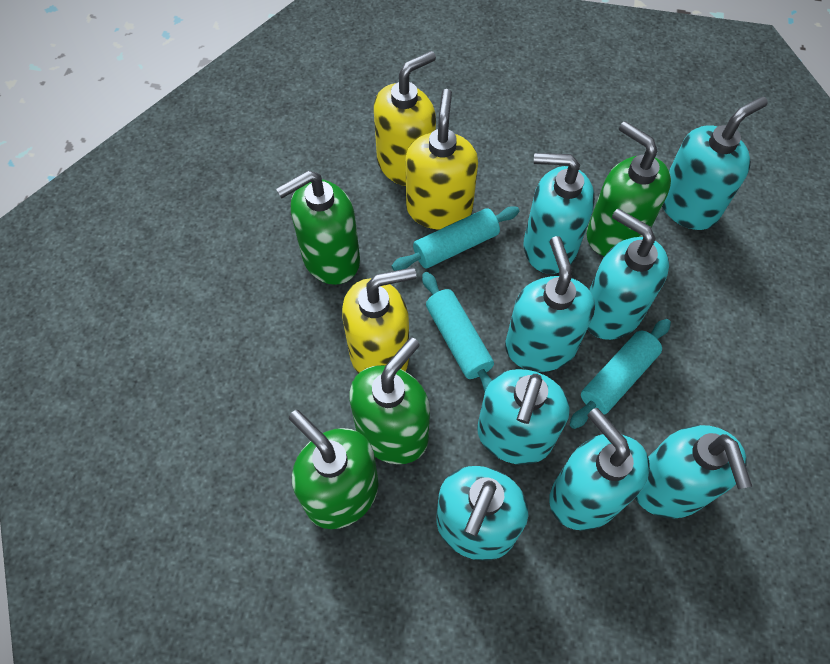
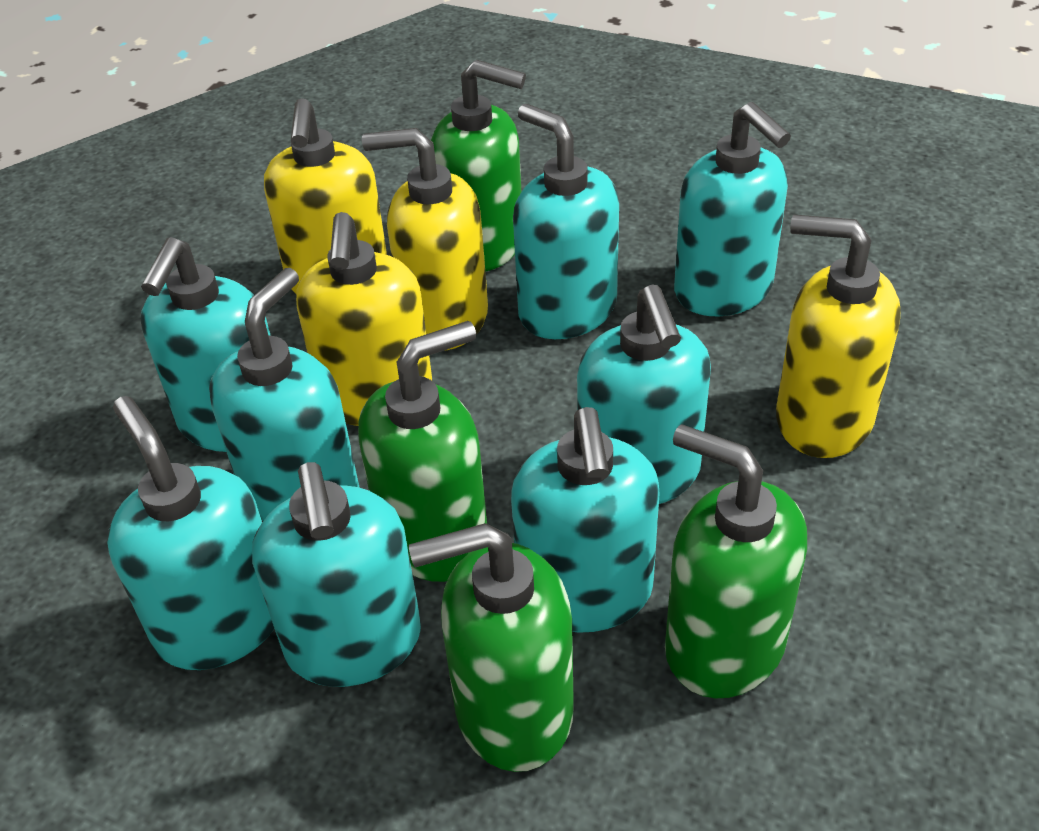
turquoise rolling pin: [391,206,519,271] [422,272,494,392] [570,319,671,429] = 3 -> none = 0
yellow soap dispenser: [342,267,416,374] [374,51,436,186] [405,89,478,230] = 3 -> [264,98,387,293] [296,212,432,426] [362,128,488,351] [776,215,901,458] = 4

